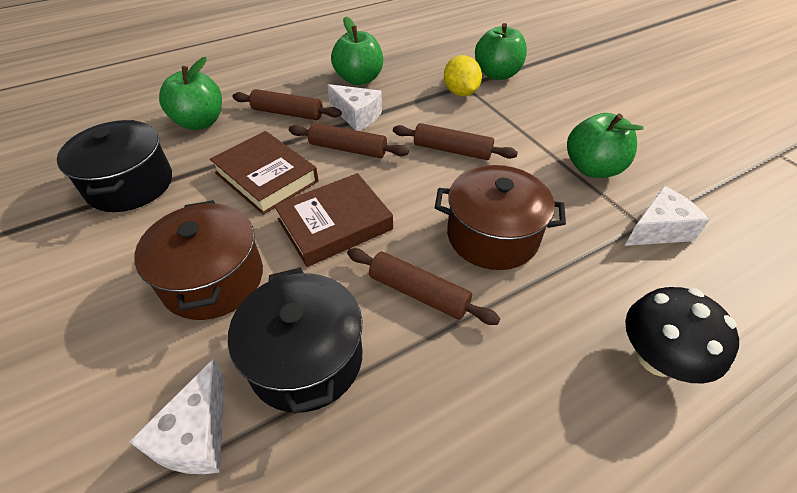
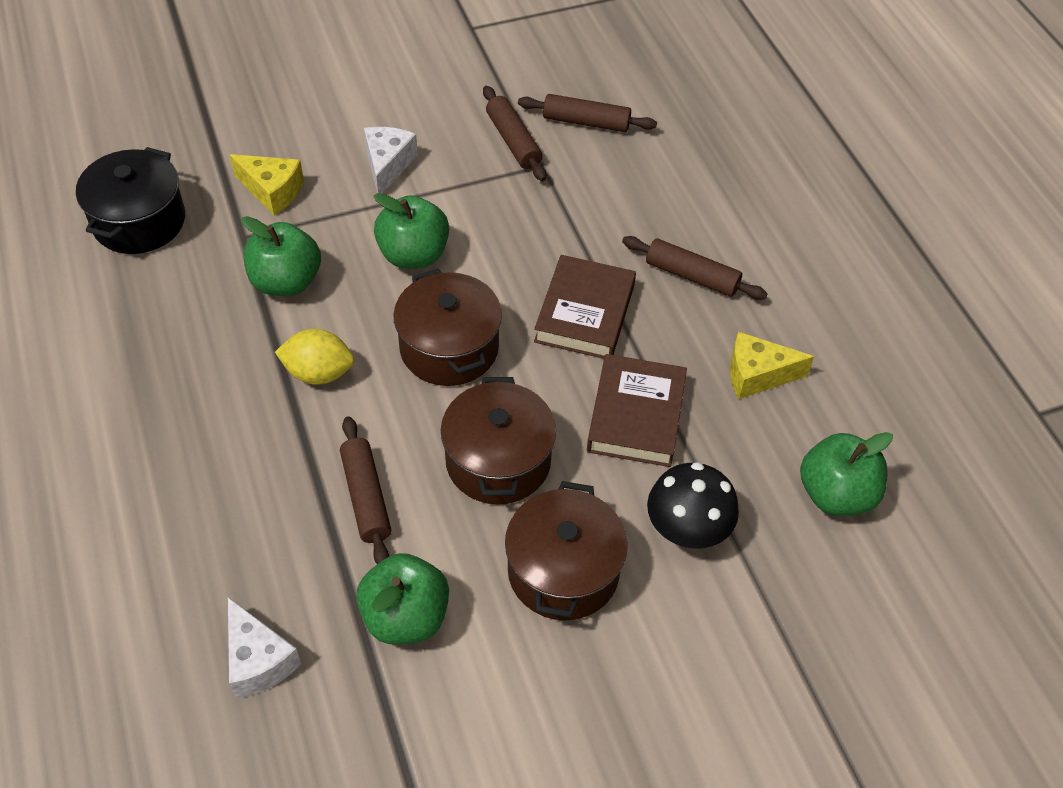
black pot: [57,120,172,212] [228,268,362,414] = 2 -> [76,147,185,254] = 1
brown pot: [134,200,263,320] [435,165,566,270] = 2 -> [393,269,502,386] [441,377,556,505] [505,481,628,621] = 3
white cheese: [129,359,225,474] [328,84,382,131] [625,186,709,246] = 3 -> [228,597,301,698] [364,127,418,194] = 2
yellow cheese: none = 0 -> [230,154,304,215] [730,331,814,399] = 2

